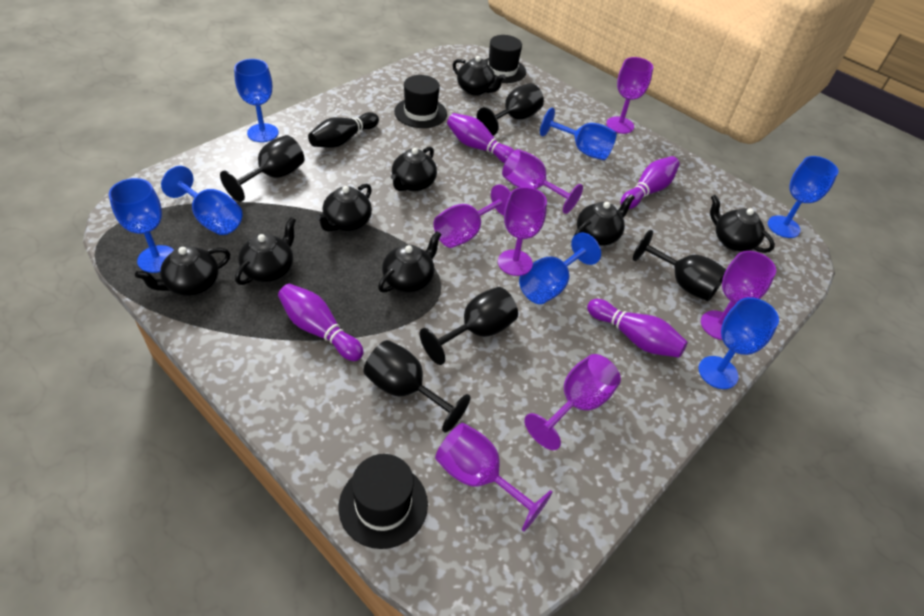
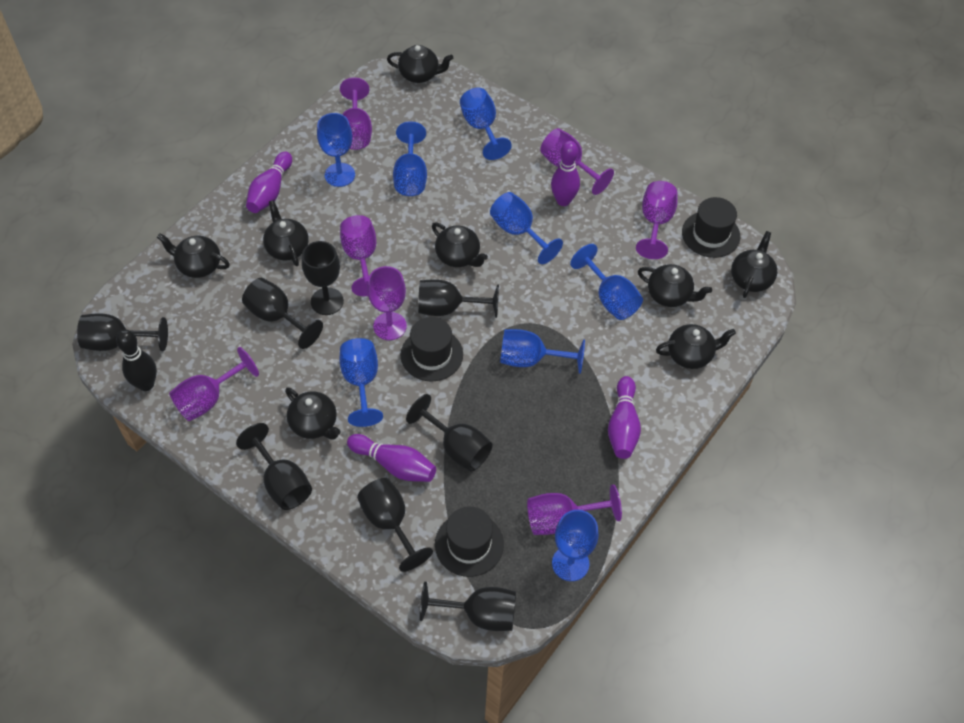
black goblet: [220,135,304,202] [364,340,470,433] [420,287,518,365] [477,83,544,136] [633,230,726,301] = 5 -> [77,313,168,351] [236,423,312,510] [242,278,323,349] [302,241,344,315] [357,478,433,572] [406,394,493,472] [418,279,499,318] [420,582,516,631] = 8
blue goblet: [109,178,174,273] [161,166,242,235] [234,59,278,142] [519,232,601,304] [540,108,617,160] [699,297,779,389] [768,156,838,238] = 7 -> [317,113,355,187] [340,338,383,427] [393,121,427,196] [460,87,512,160] [490,192,563,264] [500,329,585,374] [552,510,599,581] [570,244,643,320] = 8

